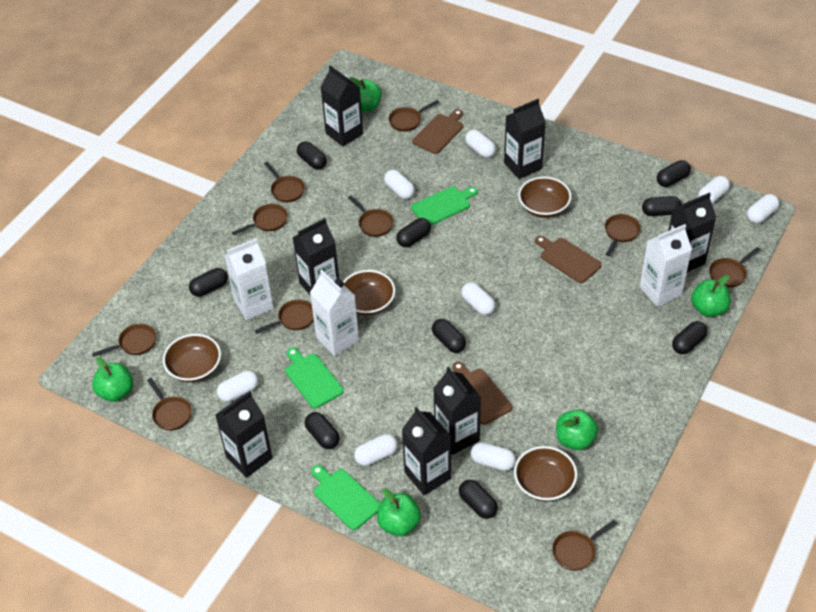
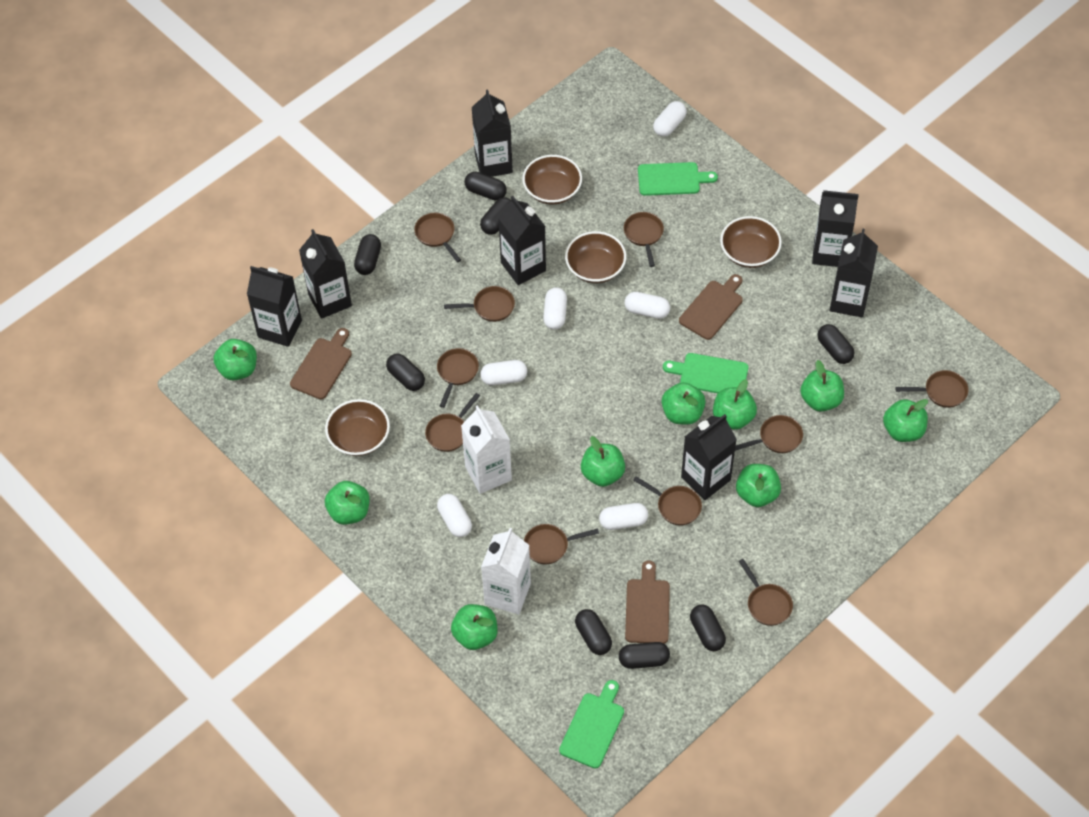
black capsule: [189,268,228,297] [297,141,327,170] [305,412,340,449] [396,218,431,247] [432,319,466,353] [459,480,498,519] [642,196,682,216] [657,160,691,187] [672,321,707,354] = 9 -> [354,234,381,275] [386,354,425,391] [465,171,507,201] [480,197,511,235] [575,609,612,655] [619,642,670,669] [690,605,726,651] [817,324,854,364] = 8
green apple: [92,357,133,402] [349,77,382,112] [377,488,421,536] [556,409,598,450] [691,275,731,317] = 5 -> [213,339,257,380] [325,481,370,525] [451,604,497,650] [581,436,625,487] [662,382,706,425] [713,379,757,430] [736,464,781,507] [800,360,844,412] [883,399,928,442] = 9
white capsule: [217,371,258,402] [354,434,397,466] [384,170,415,199] [461,282,495,315] [465,130,496,158] [471,442,516,471] [698,176,730,204] [747,194,779,223] = 8 -> [437,494,472,537] [480,360,527,385] [543,287,567,330] [599,503,648,530] [625,292,670,319] [653,101,687,137] = 6
white carton: [224,238,274,320] [310,270,359,356] [640,224,692,307] = 3 -> [461,405,512,494] [481,528,531,615] = 2

